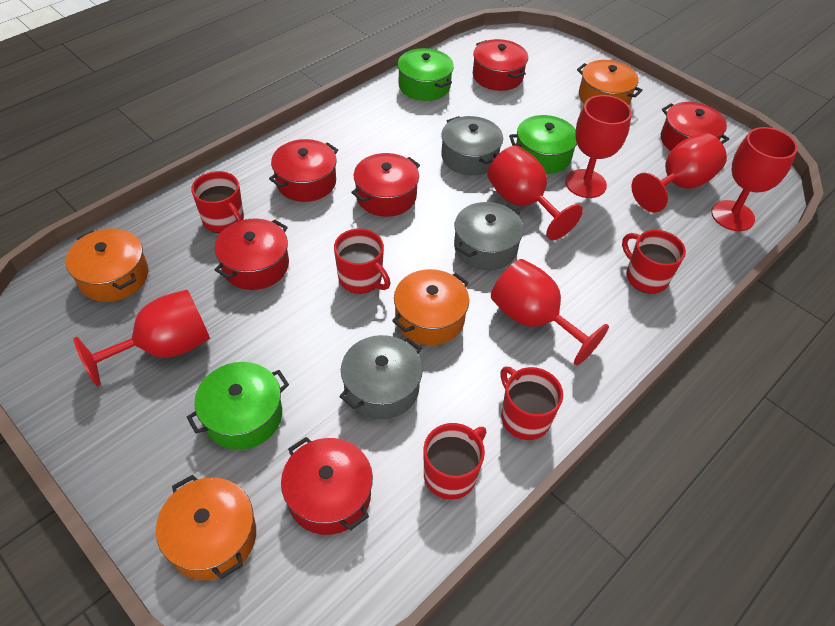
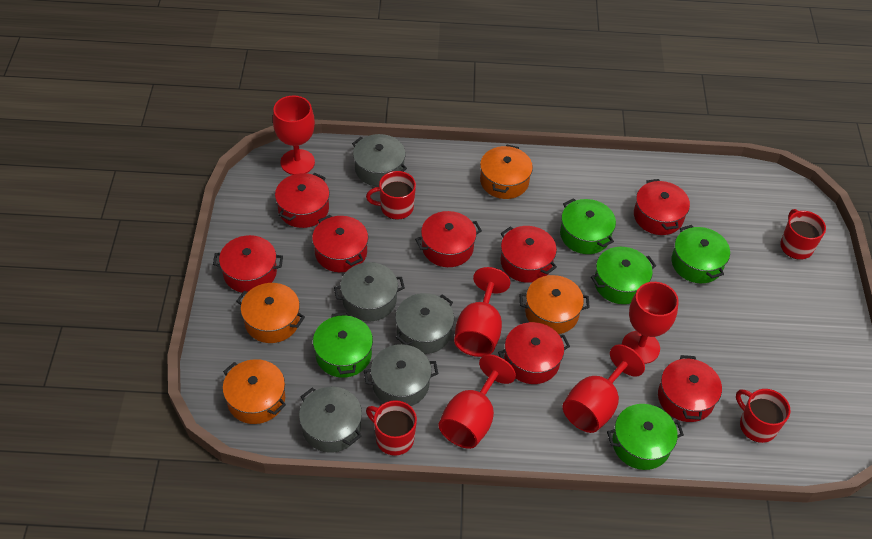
green pot: [187,362,289,450] [398,48,454,101] [509,115,577,174] = 3 -> [313,312,373,378] [560,198,616,254] [591,247,656,304] [607,404,684,470] [672,225,730,283] = 5
grey pot: [339,335,423,419] [441,116,503,175] [454,202,524,270] = 3 -> [299,387,362,453] [334,262,405,321] [352,134,407,186] [364,344,438,406] [395,293,454,354] = 5
red goblet: [74,290,210,387] [487,146,583,240] [491,259,609,366] [565,95,632,198] [631,133,727,212] [711,127,797,231] = 6 -> [273,95,315,175] [438,354,516,449] [454,267,511,357] [563,344,645,433] [622,282,679,364] = 5
red mug: [191,171,244,233] [334,229,391,294] [424,423,486,500] [500,367,563,440] [622,230,686,294] = 5 -> [366,171,416,220] [366,400,417,456] [736,389,791,443] [780,209,826,260] = 4
red pot: [215,219,289,290] [269,139,338,202] [281,437,373,535] [351,153,420,217] [473,39,528,91] [661,102,729,151] = 6 -> [213,235,283,293] [275,173,329,228] [312,215,368,272] [415,211,482,267] [498,322,570,384] [500,226,557,283] [634,179,690,235] [658,355,722,422] = 8

